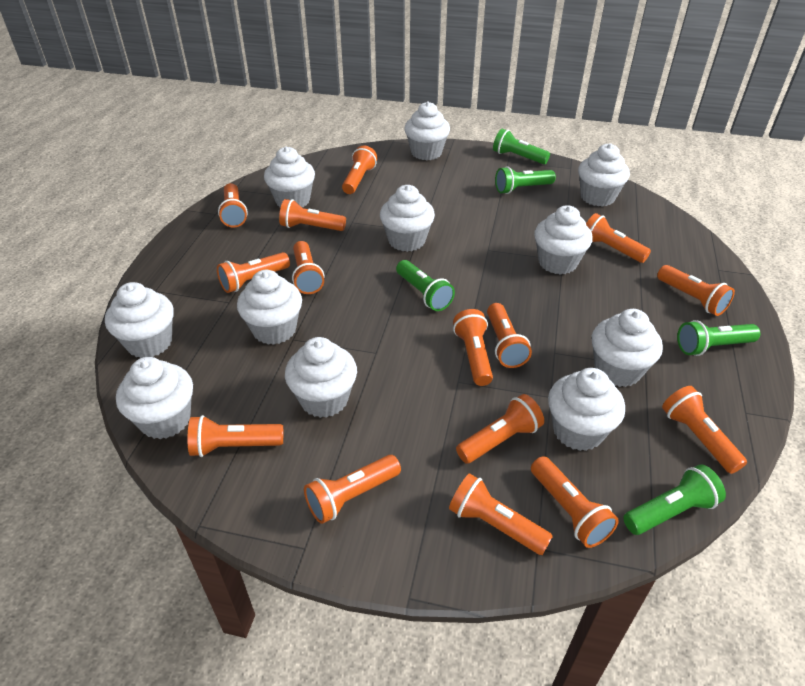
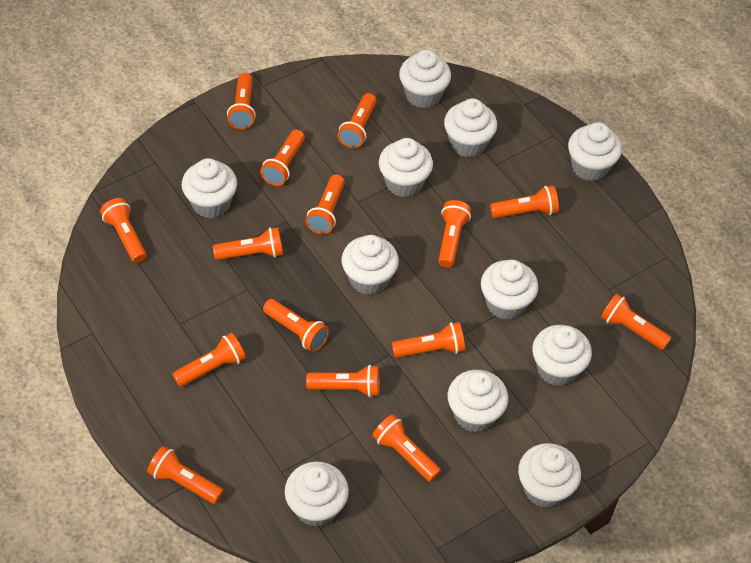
green flashlight: [396,260,455,311] [493,129,550,164] [495,166,556,194] [623,464,726,535] [677,320,760,356] = 5 -> none = 0

